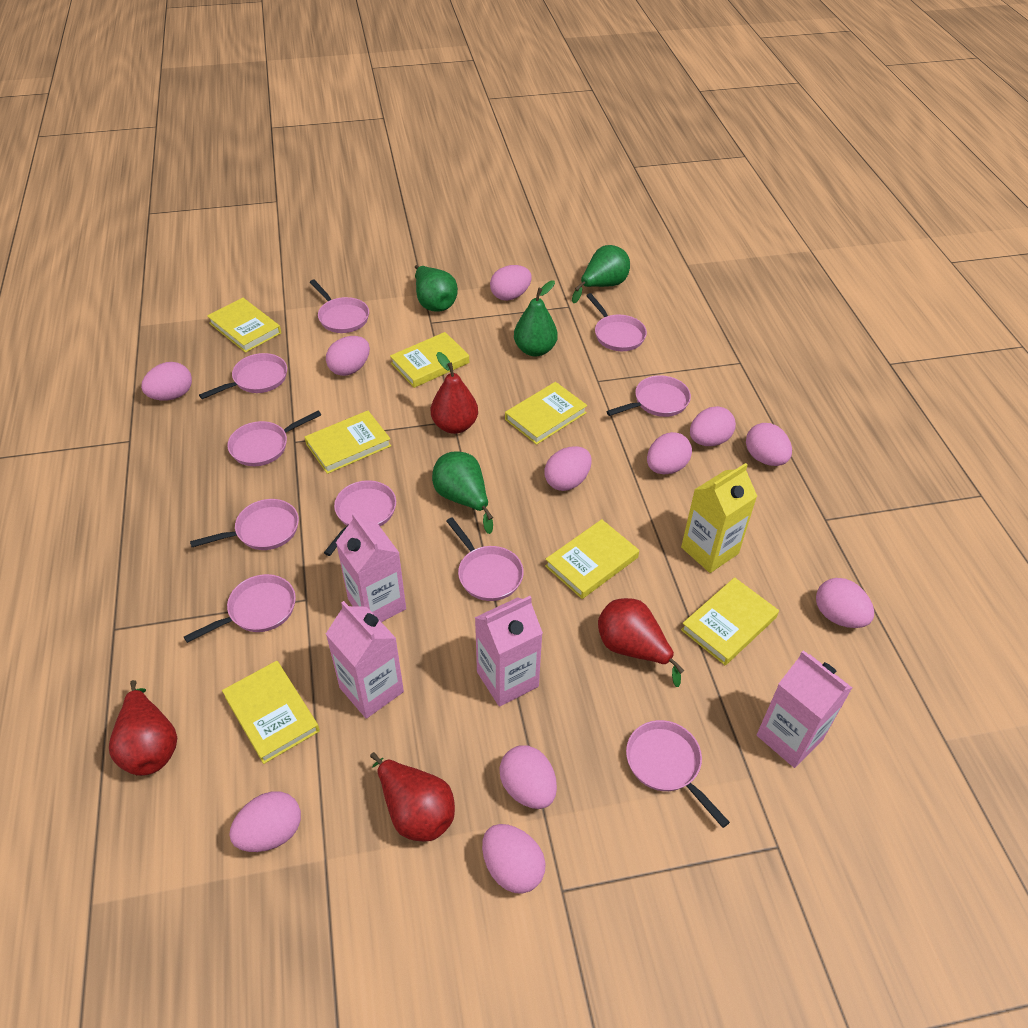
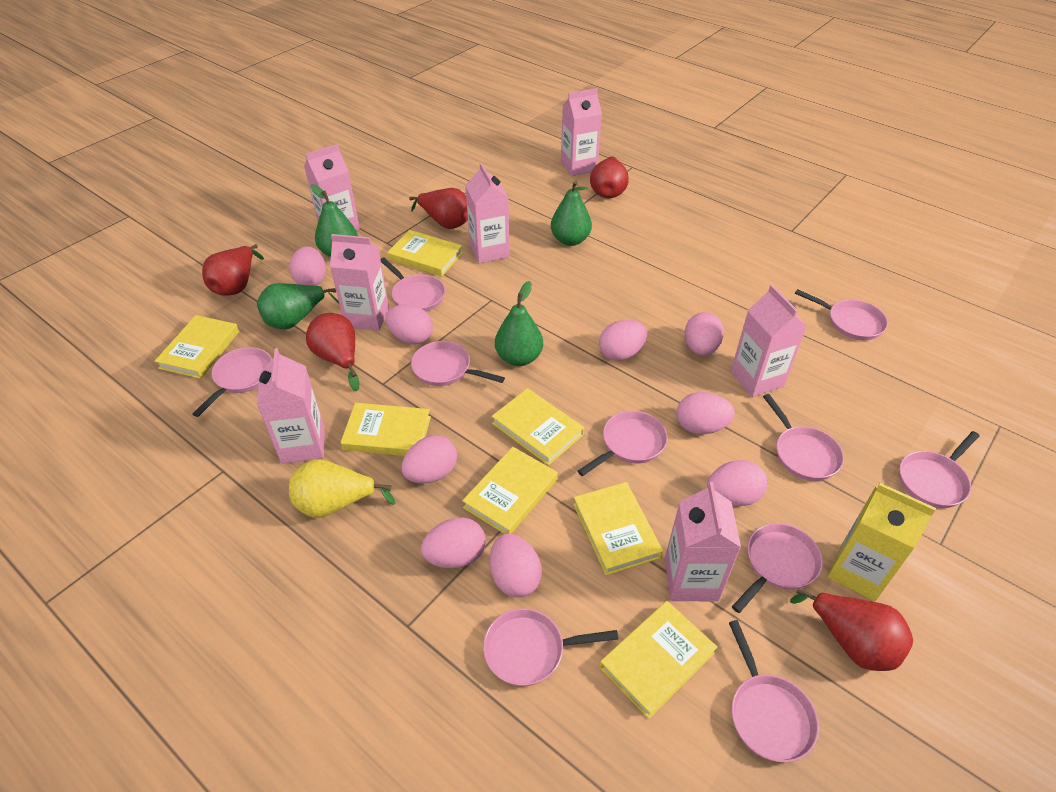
pink carton: [326,601,404,719] [336,513,406,622] [475,596,543,707] [757,650,852,768] = 4 -> [257,348,325,464] [304,144,360,231] [330,234,389,331] [465,163,510,263] [561,88,602,176] [665,482,741,601] [731,285,807,397] = 7
pink egg: [141,362,192,401] [229,791,301,852] [326,336,370,376] [482,824,546,894] [490,265,531,301] [499,745,557,809] [544,446,592,491] [647,432,692,474] [690,406,736,446] [746,423,792,466] [816,578,874,628] = 11 -> [290,247,326,286] [385,304,433,344] [402,435,457,483] [421,518,486,568] [490,533,542,597] [599,320,647,361] [677,392,735,434] [685,312,724,356] [707,460,768,506] = 9
red pear: [109,680,177,776] [370,752,455,841] [431,352,478,434] [598,598,684,687] = 4 -> [202,244,264,296] [306,313,360,391] [409,188,468,229] [590,156,629,198] [790,588,913,671] = 5
yellow pear: none = 0 -> [289,459,395,518] = 1

